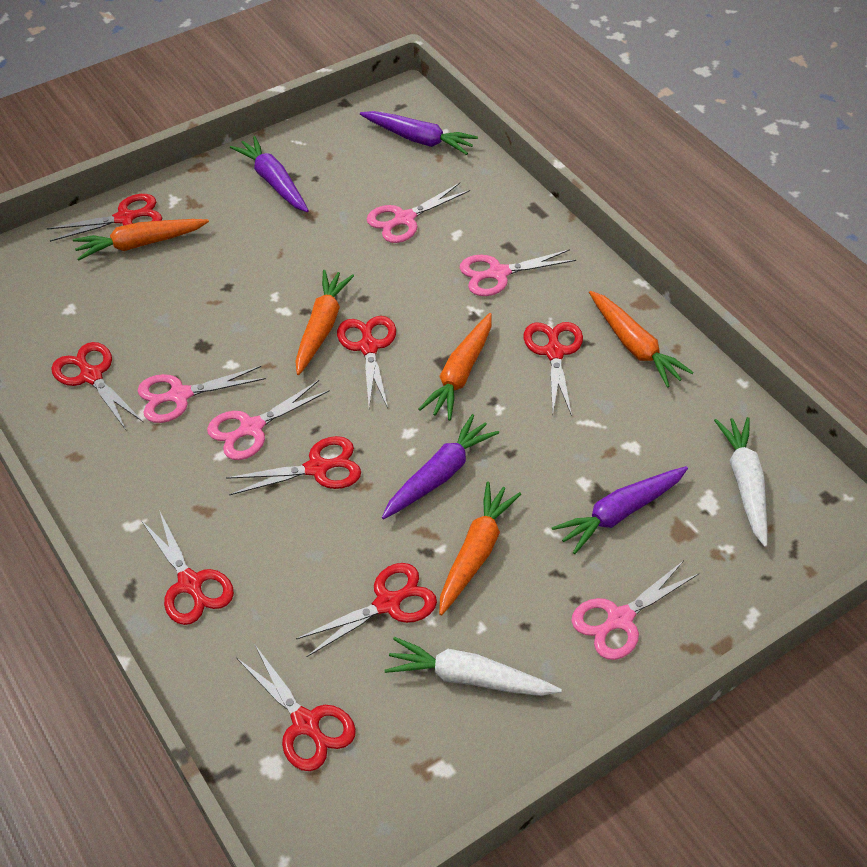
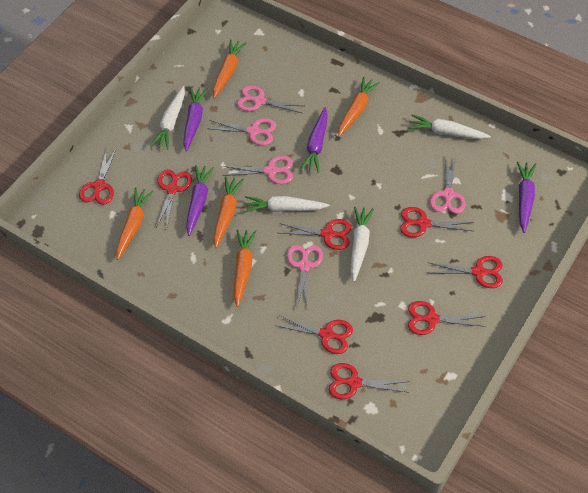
white carrot: [385,637,562,696] [714,417,768,547] = 2 -> [150,86,185,149] [244,196,330,213] [351,206,374,282] [408,114,491,139] = 4

